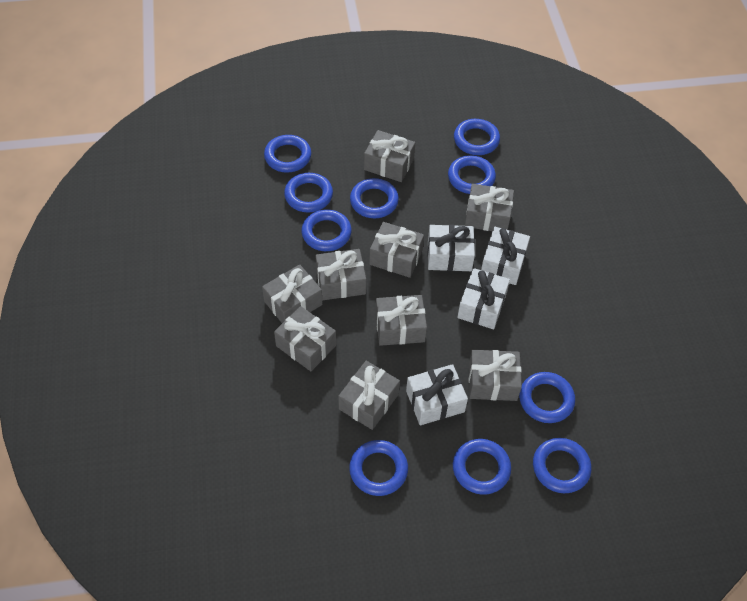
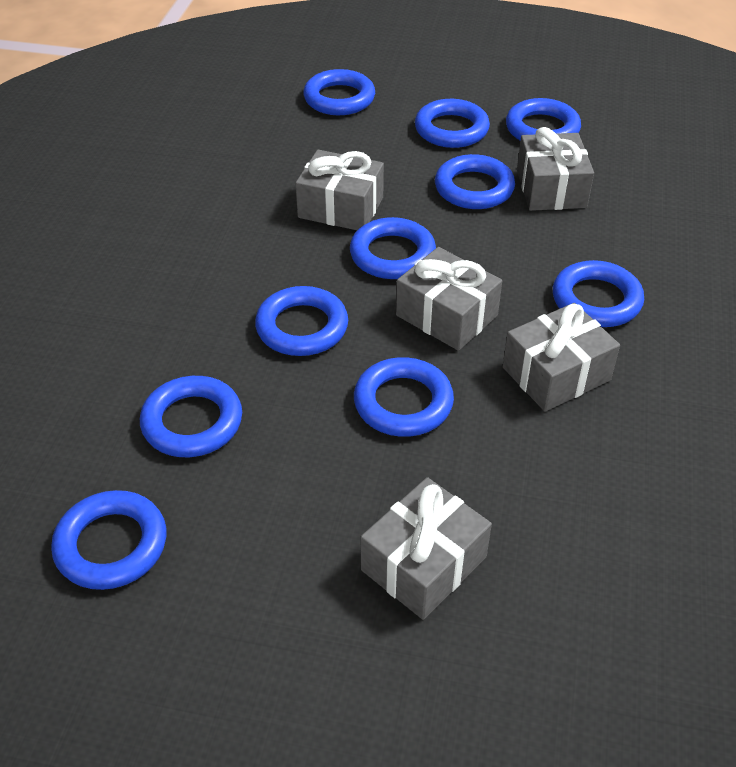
grey gift: [262,265,323,323] [274,306,336,371] [315,249,366,300] [338,361,400,430] [364,130,415,182] [369,222,424,278] [375,295,427,346] [465,184,514,231] [469,350,522,401] = 9 -> [295,150,384,230] [361,477,492,620] [396,247,502,351] [503,303,620,412] [517,127,594,211] = 5
white gift: [406,364,468,425] [427,225,475,271] [457,268,510,329] [481,227,530,285] = 4 -> none = 0

